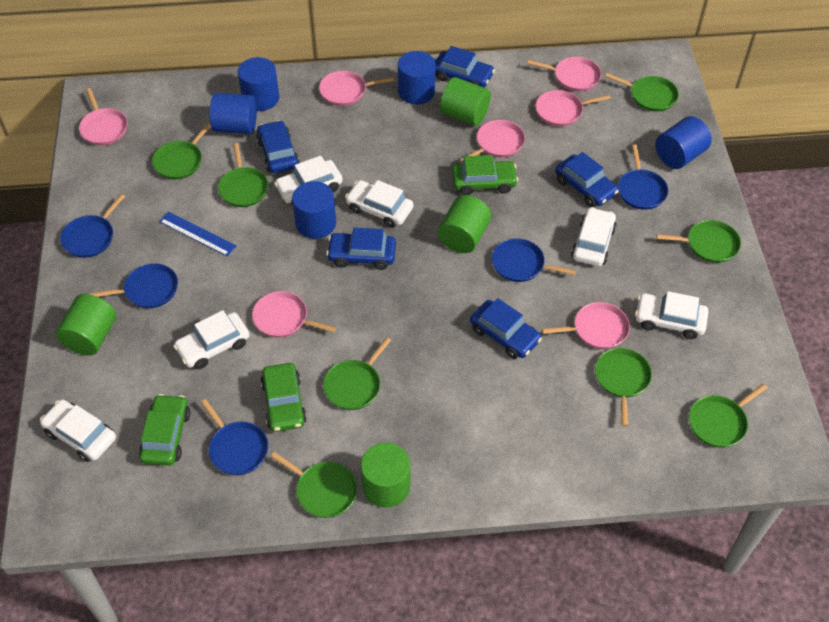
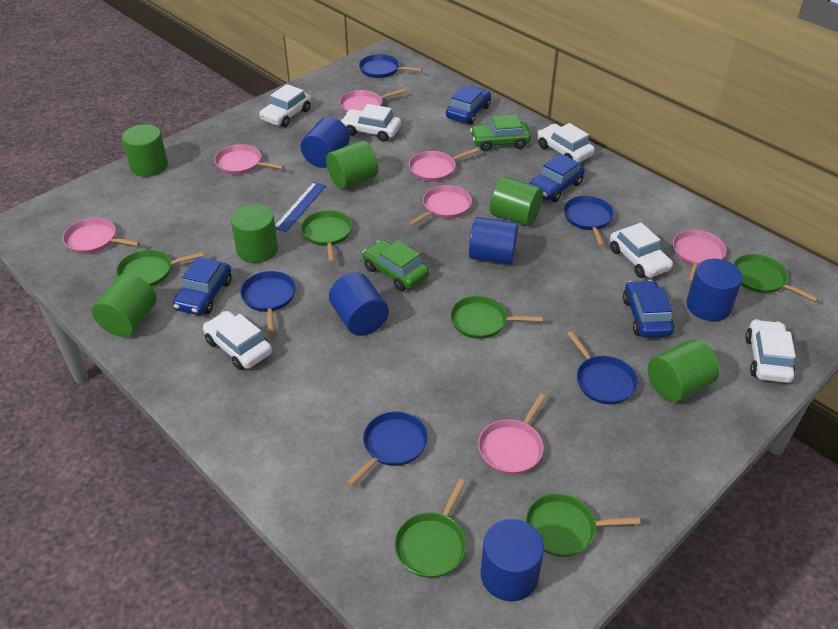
blue car: [256,120,299,173] [326,228,396,270] [435,46,495,88] [470,298,542,359] [555,152,619,207] = 5 -> [173,257,232,315] [446,86,491,125] [529,154,585,202] [623,280,674,338] = 4
green car: [139,394,190,466] [260,363,307,432] [452,155,518,195] = 3 -> [363,240,429,291] [470,114,531,151] = 2
green cylinder: [56,294,116,356] [361,443,410,508] [438,195,491,253] [440,77,491,126] = 4 -> [91,273,157,337] [122,124,168,177] [231,204,278,263] [326,141,378,189] [490,177,543,226] [648,339,720,402] = 6
green pan: [152,122,211,179] [218,143,268,207] [271,452,357,518] [323,337,391,410] [595,348,652,426] [605,73,679,111] [656,220,741,263] [689,384,767,447] = 8 -> [116,250,204,287] [301,210,352,263] [395,479,466,578] [450,296,543,339] [526,493,640,557] [733,254,818,302] = 6

